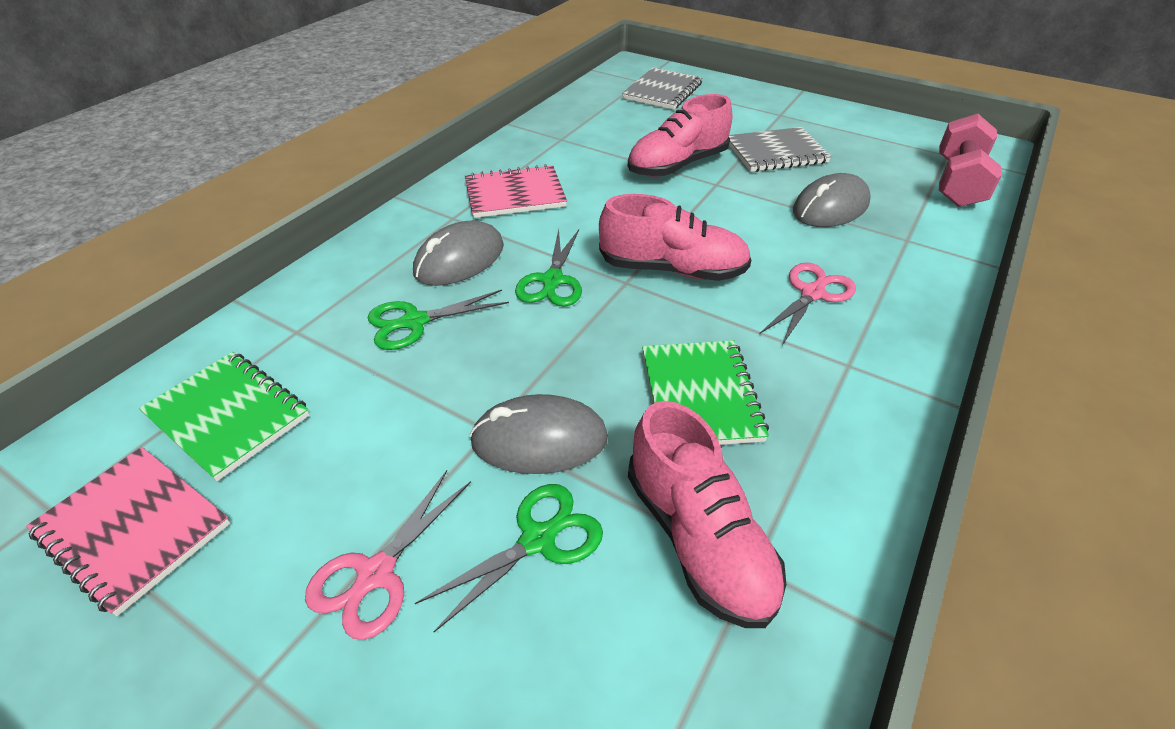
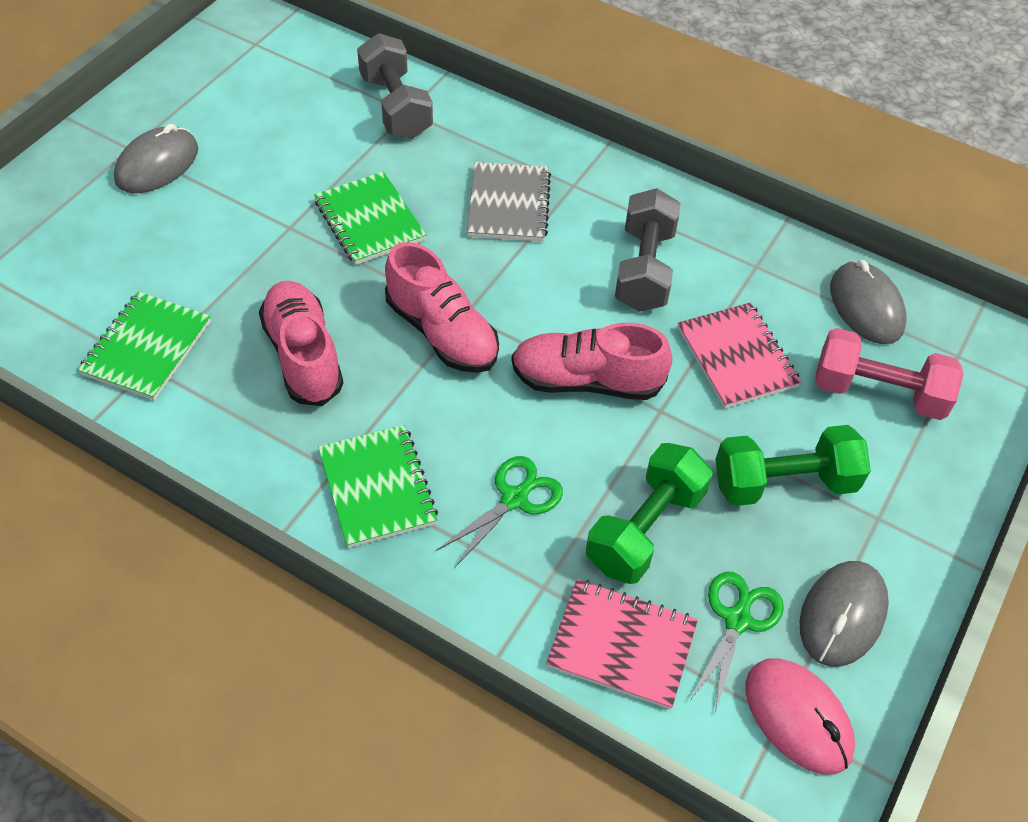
green dumbbell: none = 0 -> [586,443,713,584] [715,425,871,506] = 2
green notebook: [139,352,309,481] [642,340,769,445] = 2 -> [78,292,211,401] [314,171,426,265] [318,425,438,548] = 3
green scissors: [367,290,509,350] [415,484,603,632] [515,229,582,307] = 3 -> [436,456,563,568] [691,572,784,714] = 2
grey dumbbell: none = 0 -> [357,33,433,139] [615,188,681,312] = 2
grey notebook: [622,68,702,110] [729,127,832,172] = 2 -> [467,162,551,242] = 1
pink mouse: none = 0 -> [745,658,855,775] = 1
pink scissors: [305,470,471,640] [760,263,856,345] = 2 -> none = 0

